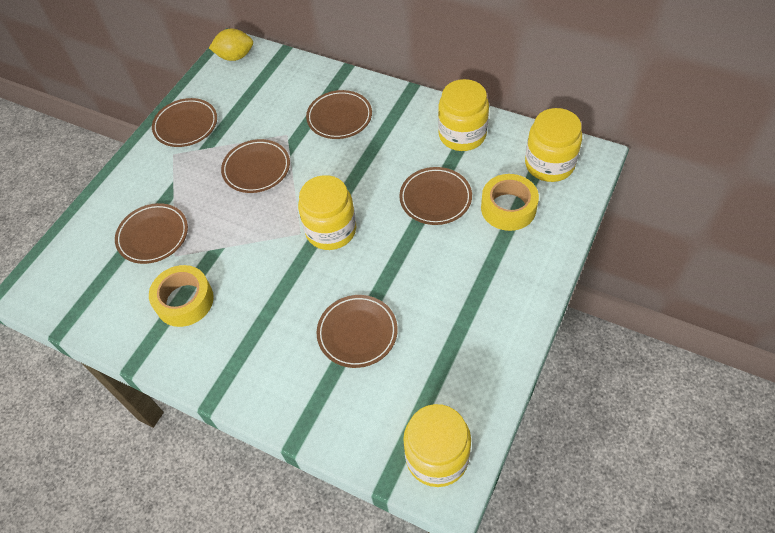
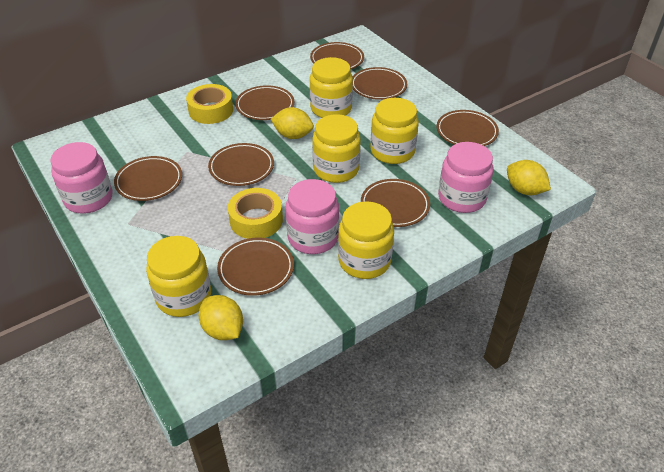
brown plate: [115,203,188,264] [152,98,217,147] [221,139,290,193] [306,90,372,139] [317,295,398,368] [399,167,472,225] = 6 -> [114,156,182,201] [208,143,274,186] [217,237,294,296] [235,85,294,120] [310,42,364,69] [352,67,407,100] [361,179,430,227] [437,110,499,146] = 8
pink jar: none = 0 -> [50,142,113,214] [285,179,339,254] [438,142,493,213] = 3
yellow jar: [298,175,356,250] [403,404,471,487] [438,79,489,151] [525,108,582,182] = 4 -> [146,236,211,317] [310,57,353,118] [312,114,361,183] [338,201,394,279] [370,98,419,164] = 5
yellow lemon: [209,29,253,61] = 1 -> [199,295,243,340] [271,107,314,139] [507,160,551,195] = 3

